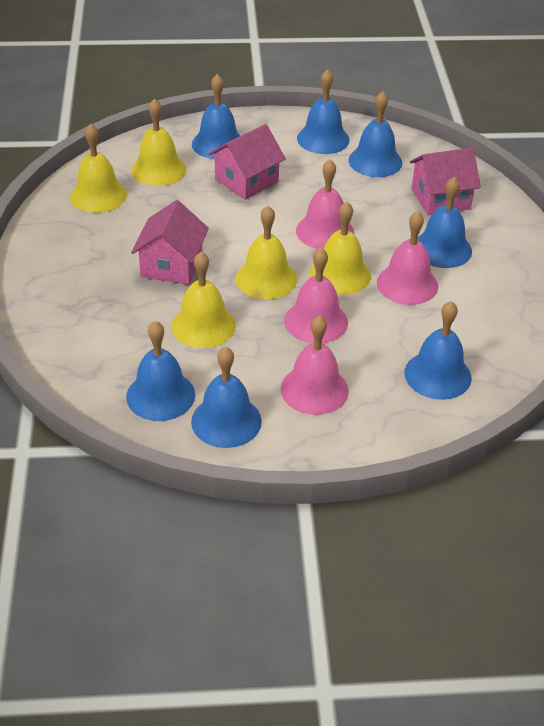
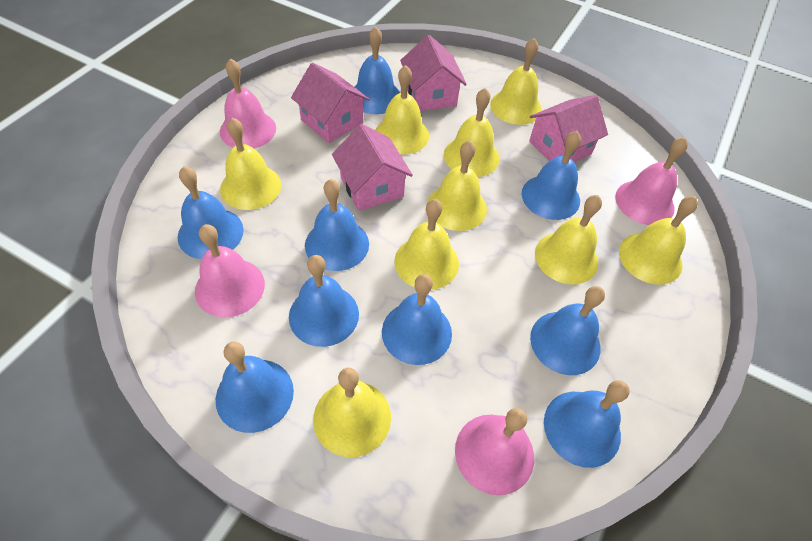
blue bell: [126,321,195,421] [191,347,262,448] [192,74,240,159] [297,69,350,154] [349,91,402,177] [404,301,472,400] [417,177,472,268] = 7 -> [178,166,244,259] [216,342,294,433] [289,255,359,347] [305,179,369,271] [355,26,400,114] [382,274,452,365] [522,131,581,220] [530,286,605,375] [544,380,630,468] = 9
pink house: [131,200,209,285] [208,124,286,200] [410,148,481,216] = 3 -> [291,63,369,143] [332,124,413,211] [400,35,467,111] [529,95,608,162] = 4
yellow bell: [70,123,127,213] [131,98,186,186] [171,252,236,348] [236,206,297,299] [310,202,371,295] = 5 -> [220,118,281,210] [313,368,391,457] [375,65,429,154] [394,199,459,290] [427,140,487,231] [444,88,500,177] [490,38,542,125] [535,195,602,284] [619,196,698,285] = 9

